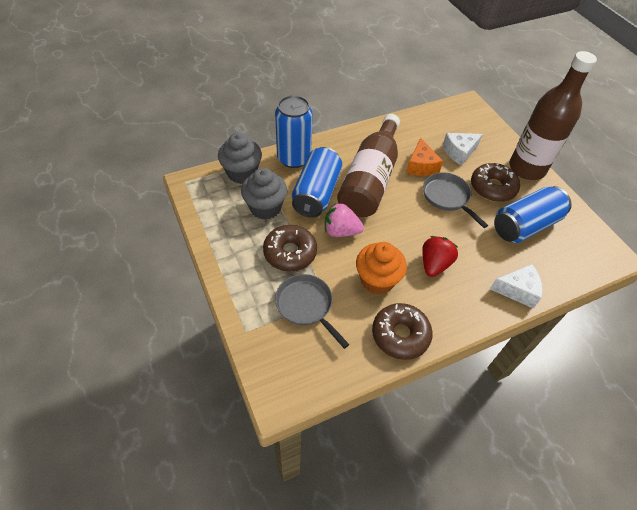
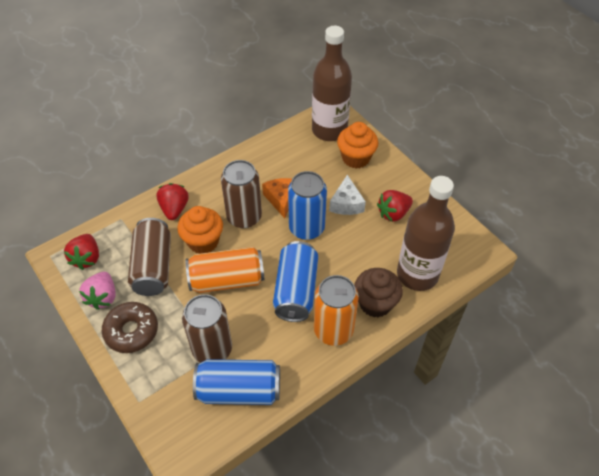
brown can: none = 0 -> [128,218,171,296] [182,294,232,363] [221,160,262,228] = 3
brown cupcake: none = 0 -> [354,268,403,318] = 1
brown donut: [263,225,317,272] [372,303,433,360] [471,163,520,202] = 3 -> [102,302,158,353] = 1
grey cupcake: [218,133,262,184] [241,168,287,220] = 2 -> none = 0
grey pan: [275,274,350,349] [423,172,488,228] = 2 -> none = 0
orange can: none = 0 -> [186,247,265,293] [314,275,359,346] = 2
orange cupcake: [356,242,407,295] = 1 -> [177,206,223,254] [337,122,378,169] = 2
red strawberry: [422,236,458,277] = 1 -> [64,234,99,270] [156,183,189,220] [377,190,413,221] = 3
white cheese: [443,133,483,166] [490,264,543,309] = 2 -> [329,175,366,215] = 1

